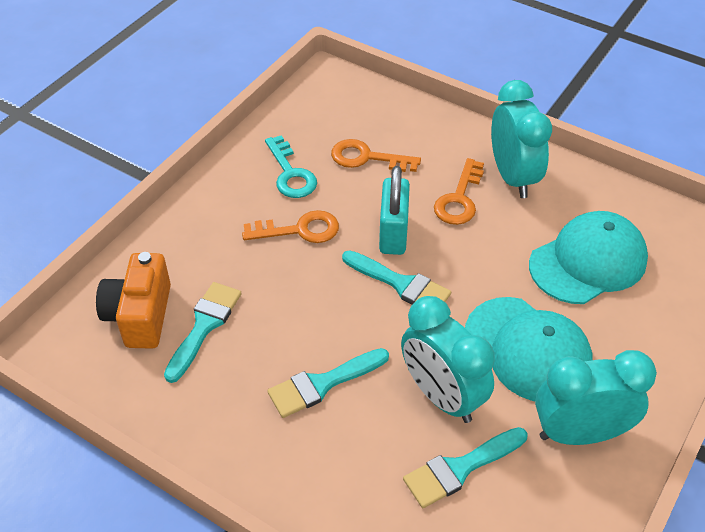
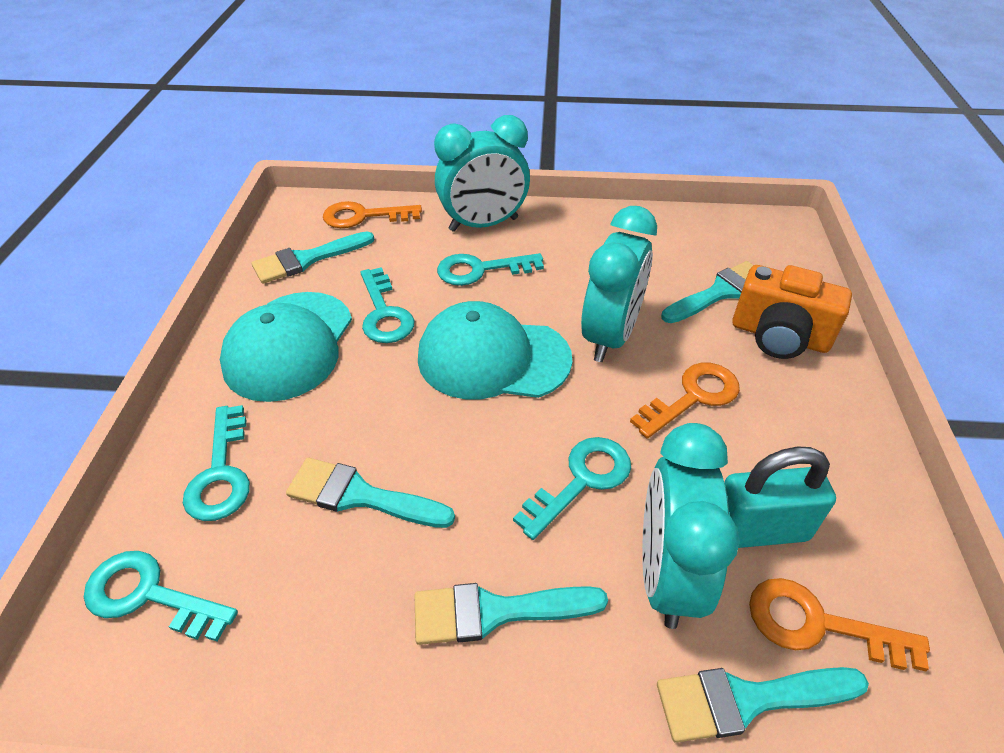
turquoise brush: [164,282,242,383] [267,348,389,418] [342,250,451,304] [403,427,528,508] = 4 -> [251,231,374,284] [286,458,455,528] [415,583,608,645] [657,667,869,743] [661,261,753,323] = 5
turquoise key: [265,135,317,198] = 1 -> [84,551,238,641] [183,405,250,521] [360,267,415,343] [437,253,544,286] [513,437,631,540] = 5

